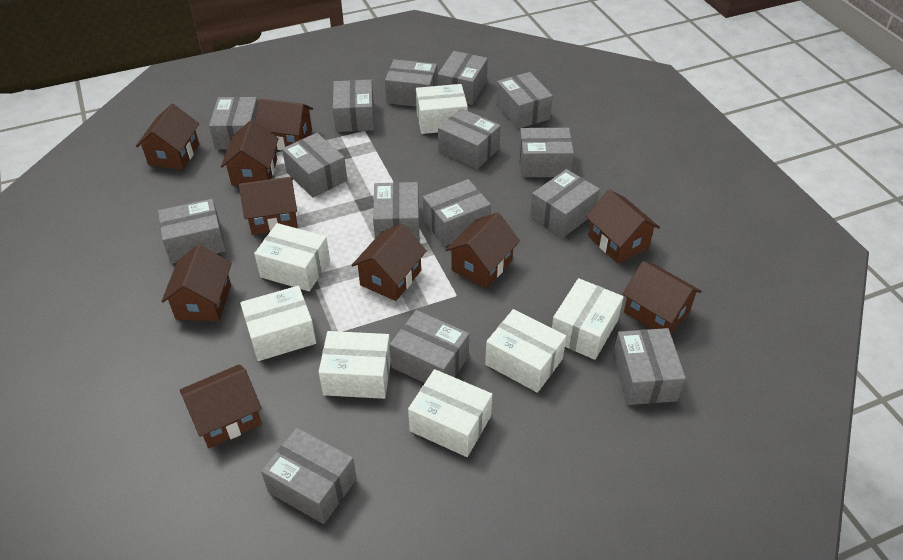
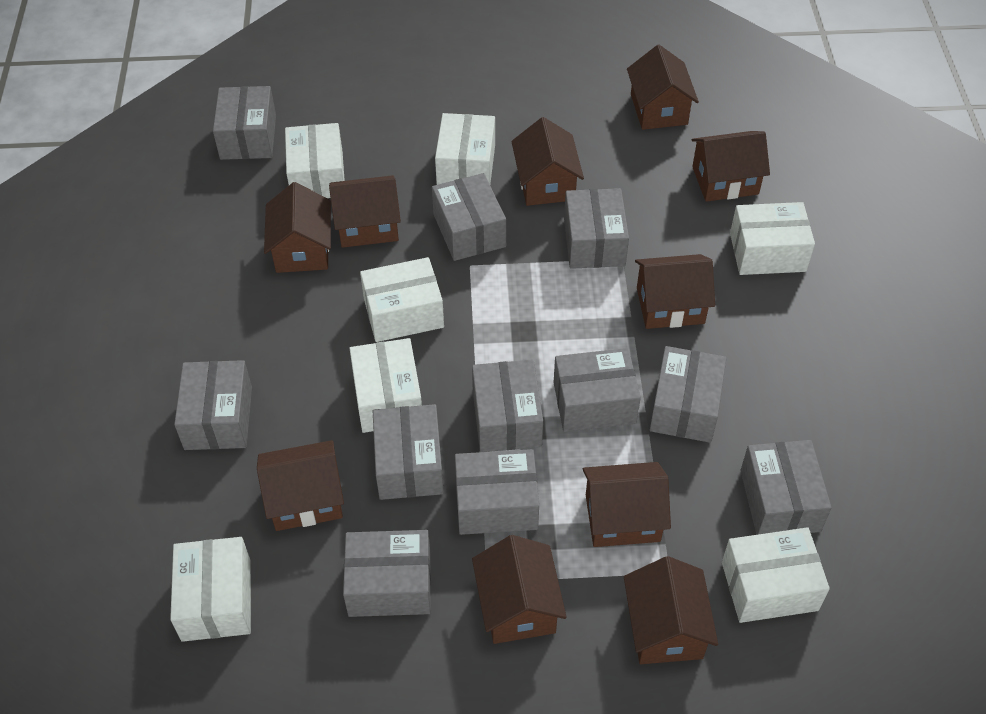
grey box: [158,199,226,264] [209,97,258,150] [261,428,357,524] [282,133,347,198] [333,80,374,132] [373,182,420,241] [385,59,437,107] [389,310,469,383] [423,179,491,246] [438,51,488,105] [438,108,501,169] [496,72,553,129] [519,128,574,177] [530,169,600,238] [613,328,686,405] = 15 -> [174,360,252,450] [213,86,276,160] [343,530,431,617] [373,404,444,500] [432,173,506,261] [455,449,539,535] [472,359,543,452] [554,348,641,432] [564,188,629,269] [650,346,727,443] [740,440,832,535] = 11

